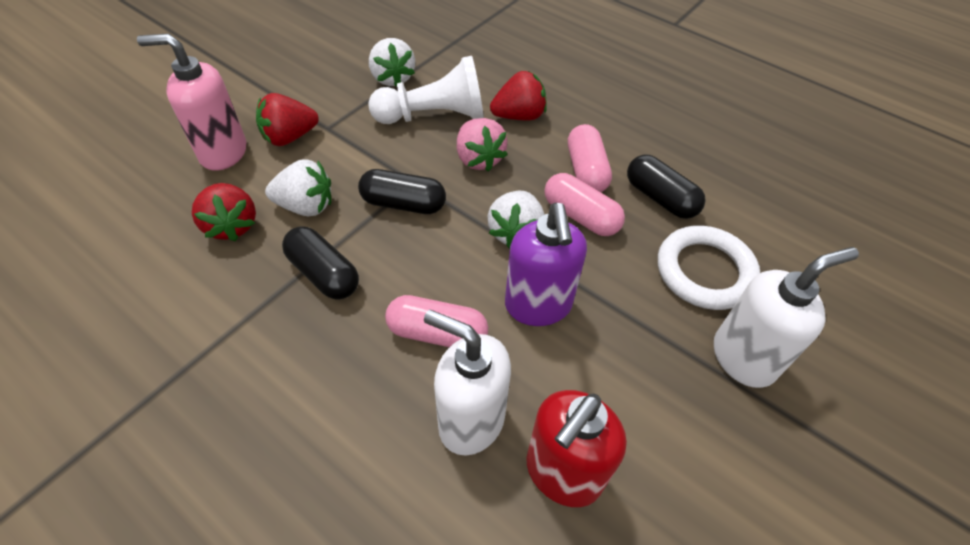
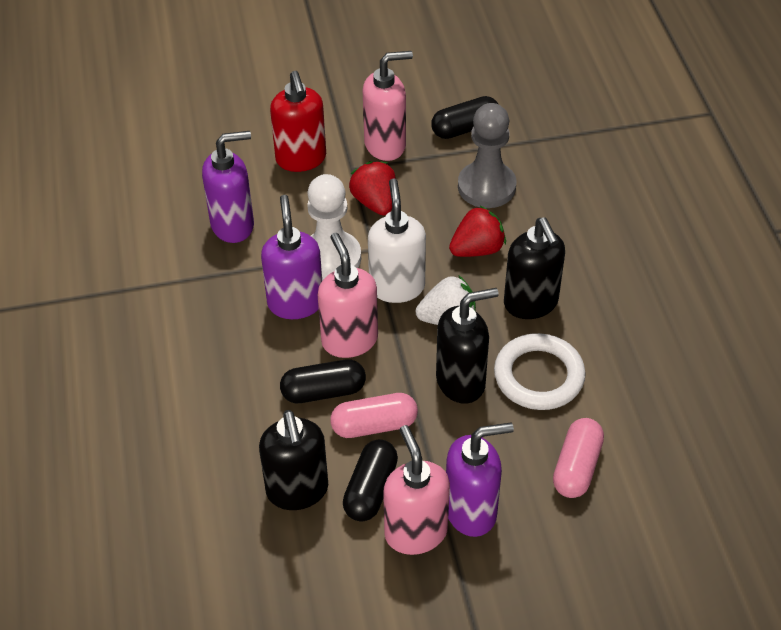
black soap dispenser: none = 0 -> [259,410,328,510] [436,288,499,404] [504,217,565,319] = 3
grey pawn: none = 0 -> [458,103,517,208] = 1
pink capsule: [385,295,488,347] [544,173,625,236] [568,124,612,192] = 3 -> [330,393,418,438] [553,418,604,498] = 2
pink soap dispenser: [137,33,246,171] = 1 -> [318,233,378,358] [363,51,413,161] [383,425,450,555] = 3
pink strawberry: [457,118,508,172] = 1 -> none = 0
purple soap dispenser: [505,203,587,326] = 1 -> [202,131,254,243] [261,195,322,319] [446,423,514,537] = 3
red strawberry: [192,183,256,241] [256,93,319,146] [490,71,547,121] = 3 -> [349,161,396,216] [449,206,506,257] = 2
white soap dispenser: [424,310,511,455] [714,247,859,388] = 2 -> [368,178,426,303] = 1
white strawberry: [265,159,331,216] [369,38,415,87] [487,191,545,249] = 3 -> [416,276,476,325] = 1

